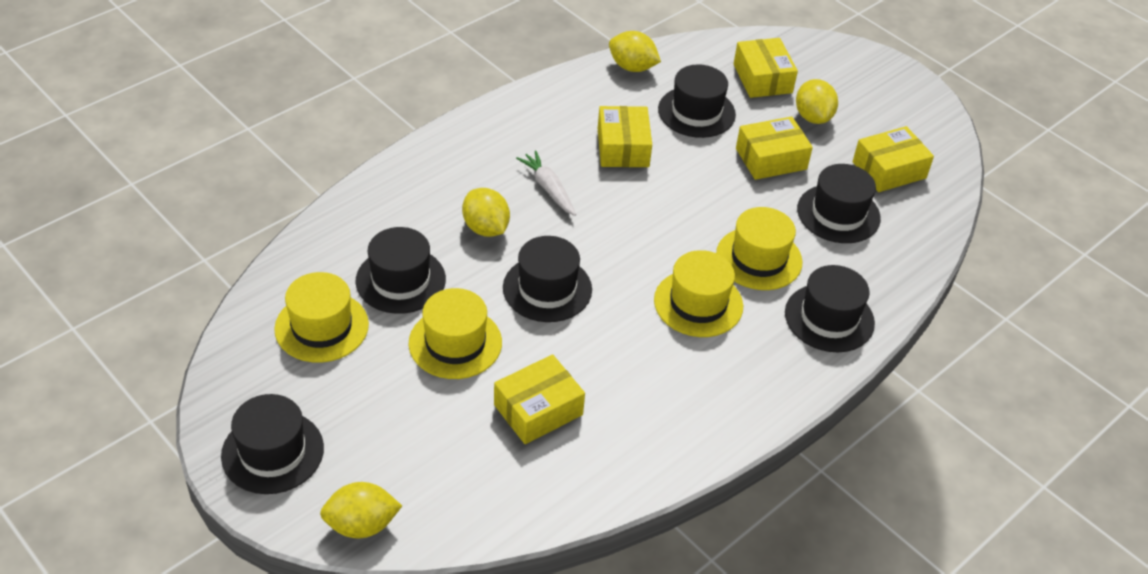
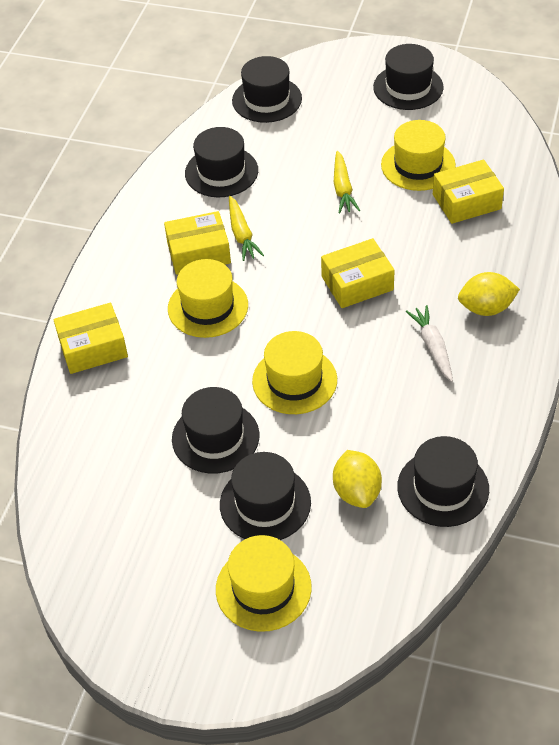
yellow box: [494,354,585,444] [598,106,652,167] [734,38,798,98] [736,116,813,180] [853,126,934,192] = 5 -> [54,303,128,374] [164,211,231,275] [321,238,395,308] [433,159,504,224] = 4
yellow carrot: none = 0 -> [229,196,264,261] [334,151,360,214] = 2
yellow lemon: [320,482,402,538] [462,188,510,237] [609,31,661,72] [796,79,838,124] = 4 -> [333,450,382,508] [458,272,520,316] = 2

